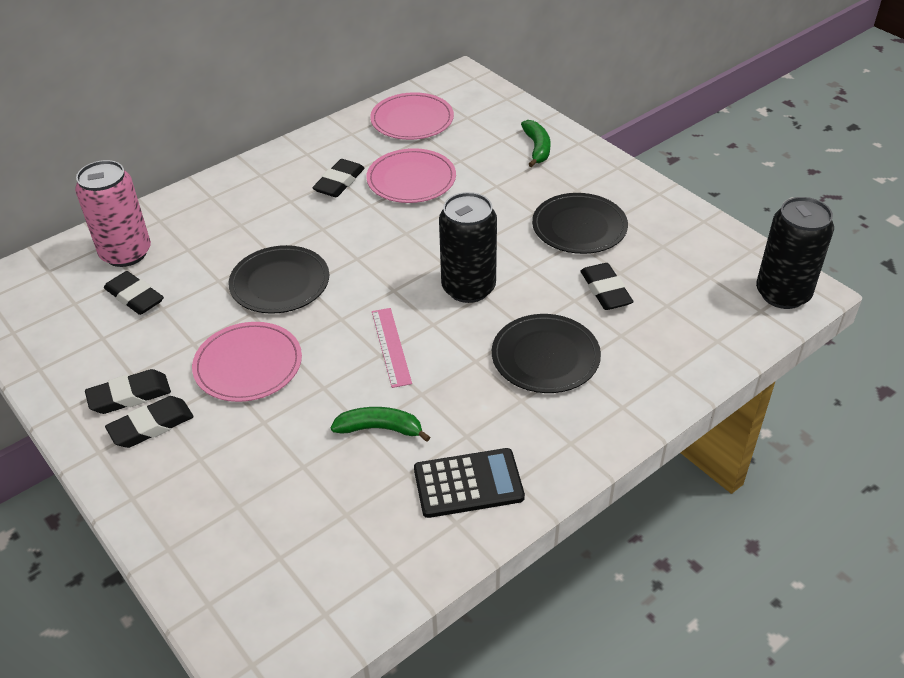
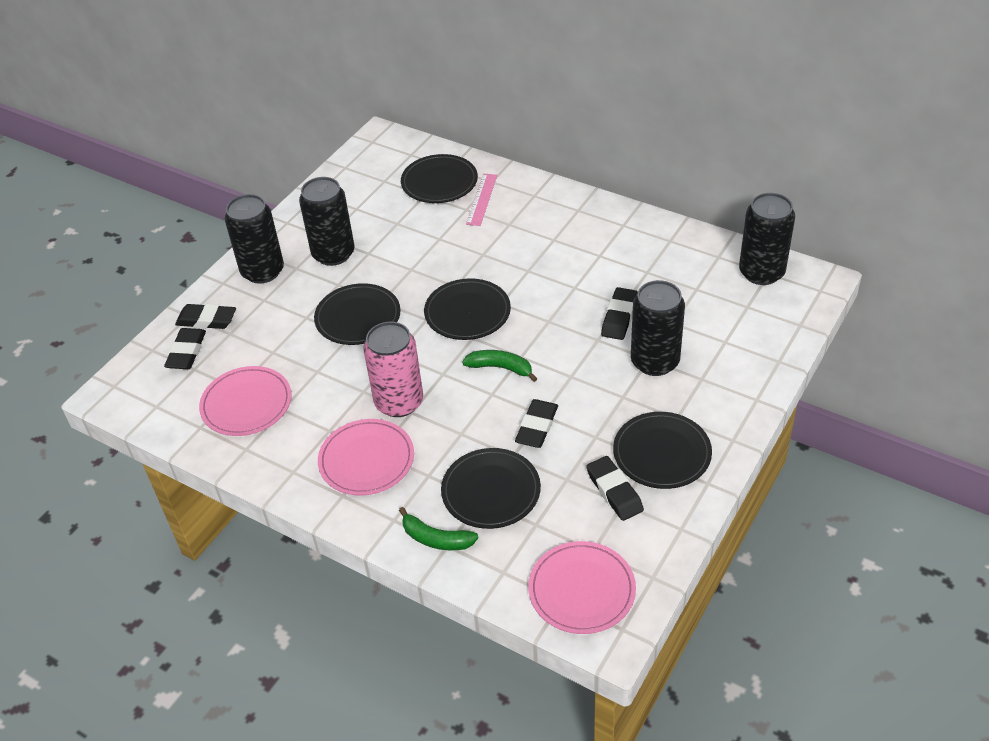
black calculator: [414,448,525,518] = 1 -> none = 0
black can: [439,192,497,303] [756,197,834,309] = 2 -> [225,194,284,284] [299,177,355,266] [631,280,685,376] [739,193,795,285] = 4
black plate: [228,245,329,314] [492,314,601,393] [532,193,628,254] = 3 -> [314,283,401,345] [401,154,478,203] [424,278,511,340] [441,448,541,529] [613,412,712,489] = 5

